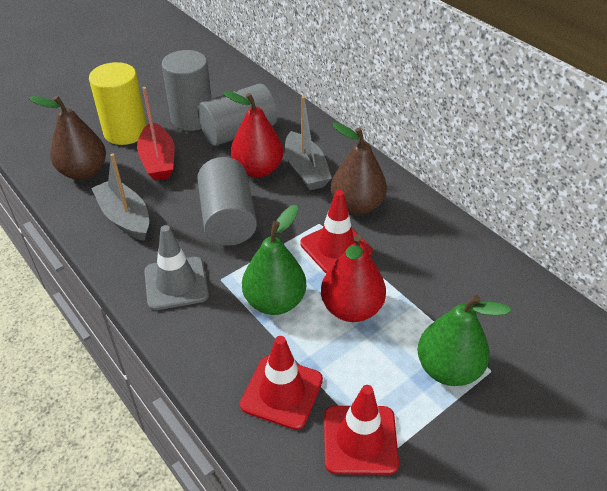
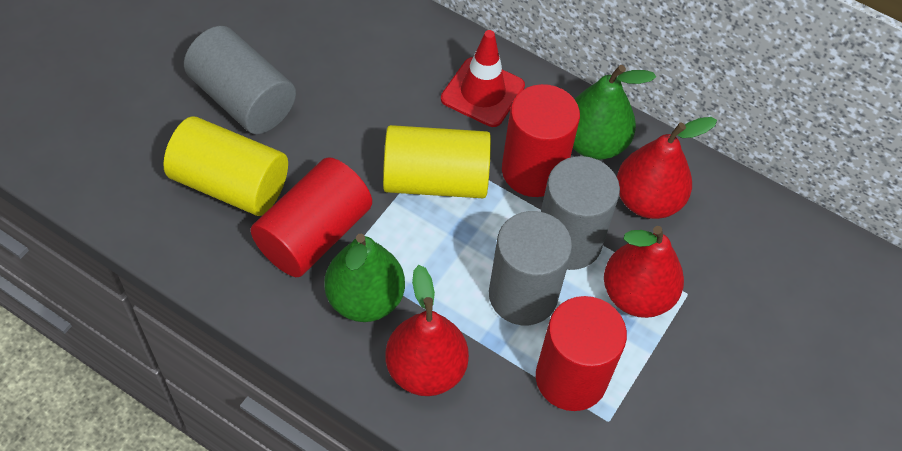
brown pear: [29,96,106,180] [331,122,387,215] = 2 -> none = 0
grey boat: [92,153,149,241] [285,96,332,191] = 2 -> none = 0
grey traffic cone: [144,225,209,310] = 1 -> none = 0
red boat: [137,87,175,181] = 1 -> none = 0
red cylinder: none = 0 -> [250,157,372,277] [502,84,580,197] [536,296,627,411] = 3
red pear: [223,91,283,178] [321,235,386,322] = 2 -> [385,265,469,396] [604,226,684,318] [617,117,717,219] = 3
red traffic cone: [240,336,323,430] [300,190,373,274] [324,385,399,475] = 3 -> [441,30,525,127] = 1
yellow cylinder: [89,62,147,145] = 1 -> [163,117,288,216] [383,125,491,198] = 2

